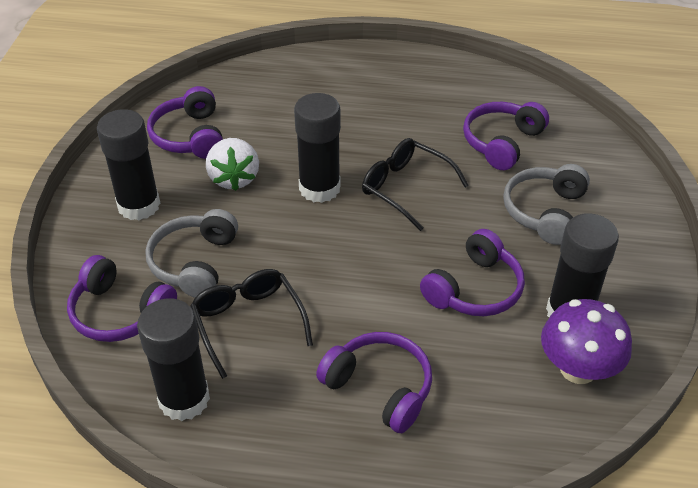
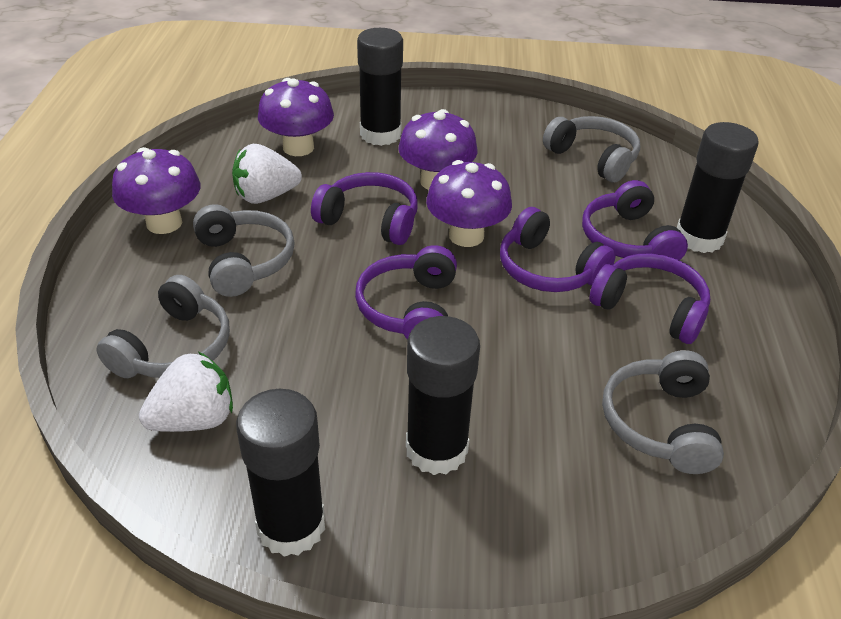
black glasses: [190,269,313,379] [362,138,469,231] = 2 -> none = 0
grey headphones: [145,209,238,298] [503,164,590,245] = 2 -> [96,275,230,378] [193,204,295,297] [543,116,640,182] [602,350,724,474] = 4
purple mushroom: [541,299,632,384] = 1 -> [112,147,200,234] [258,78,334,156] [398,109,478,190] [426,160,512,247] = 4
white strawberry: [206,138,259,191] = 1 -> [139,352,233,432] [232,144,302,204] = 2

